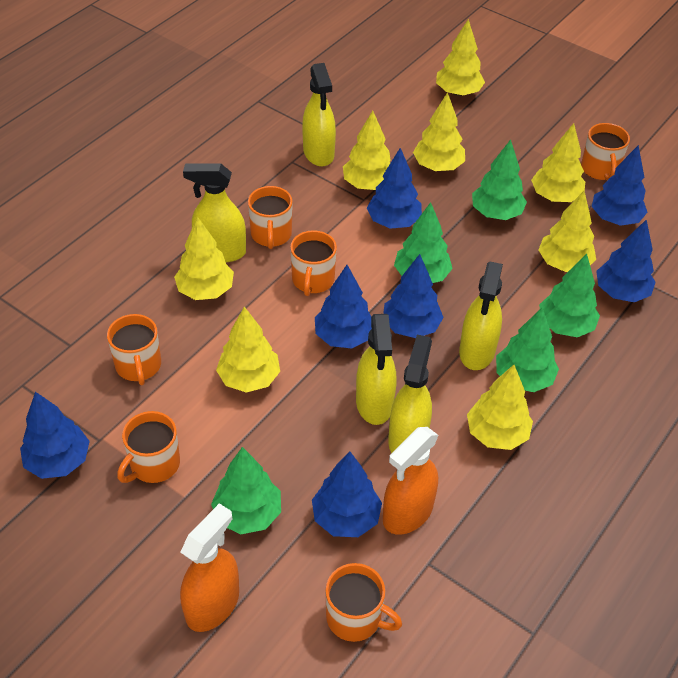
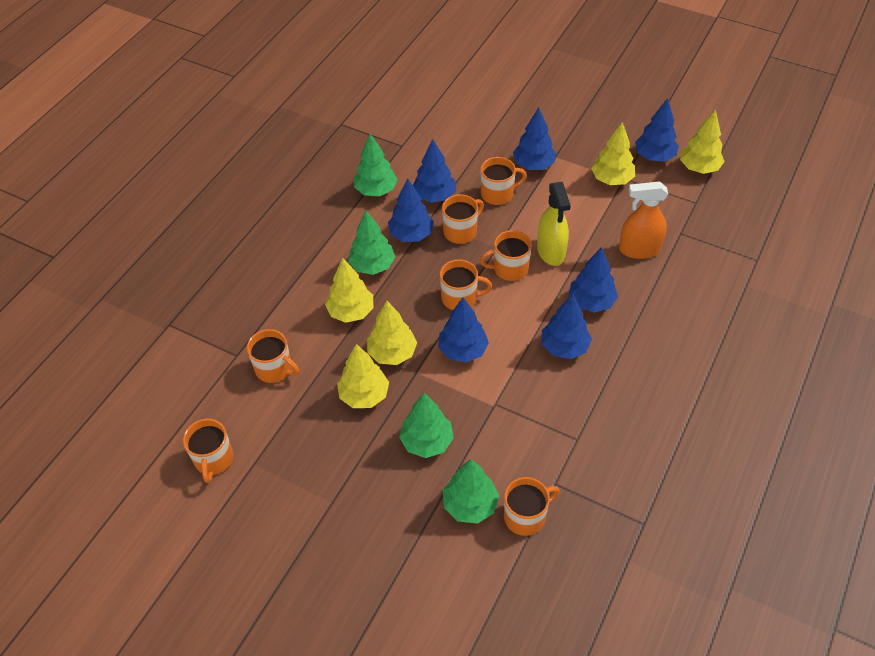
green tree: [211,447,281,534] [394,202,453,283] [472,139,527,220] [496,307,559,392] [539,254,600,337] = 5 -> [348,211,395,275] [354,133,398,196] [399,393,454,458] [443,459,499,524] = 4
orange mug: [107,314,161,385] [117,411,180,483] [248,186,293,249] [290,230,337,296] [325,563,402,642] [581,123,630,180] = 6 -> [183,419,233,483] [247,329,299,383] [440,259,492,310] [442,194,484,244] [480,230,532,281] [481,157,527,205] [504,477,560,536] = 7
orange spray bottle: [180,503,239,632] [383,427,439,535] = 2 -> [619,181,668,259] = 1
yellow spray bottle: [183,163,246,262] [302,63,336,167] [356,314,396,425] [388,335,432,453] [459,262,503,370] = 5 -> [537,182,571,266] = 1
yellow tree: [174,217,234,300] [216,307,280,393] [343,111,391,190] [413,92,465,171] [436,19,485,96] [467,365,533,450] [531,123,585,202] [539,191,596,272] = 8 -> [325,258,374,323] [337,344,389,408] [367,301,417,365] [591,122,635,185] [680,110,725,174] = 5

